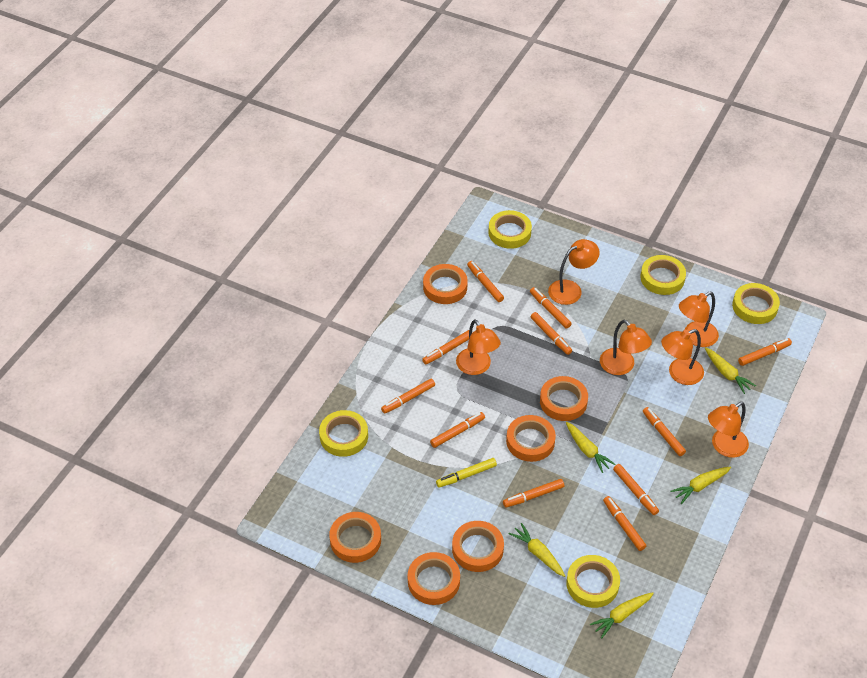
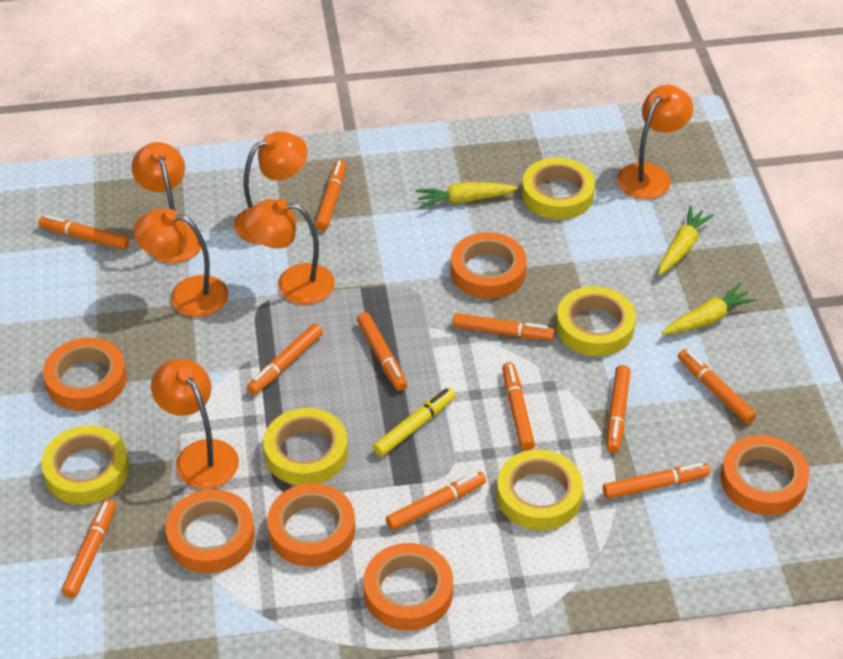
yellow carrot: [509,523,565,577] [566,422,616,473] [590,592,654,638] [670,467,731,504] [705,347,756,394] = 5 -> [416,182,518,208] [658,206,714,275] [661,283,757,335] = 3

